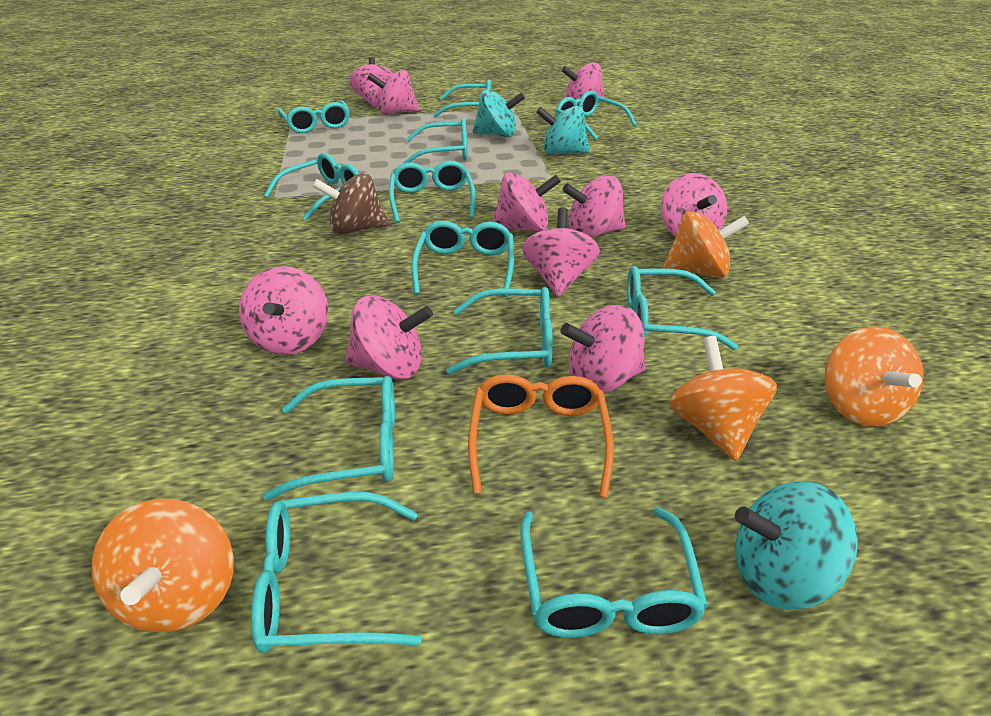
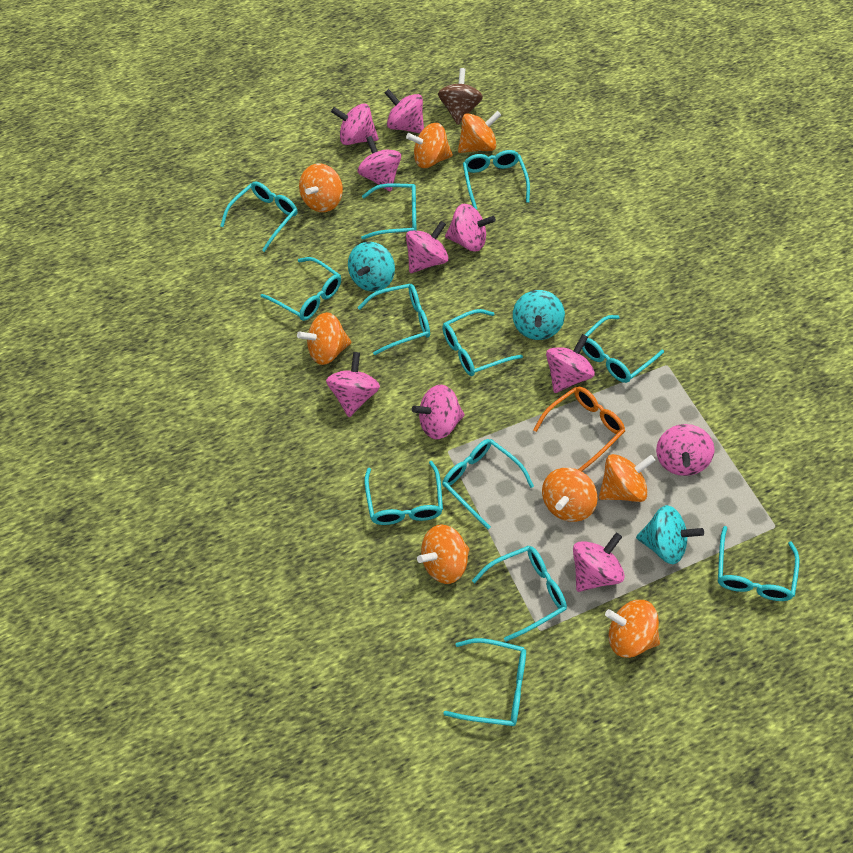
orange spinning top: [92,499,234,632] [663,211,749,278] [669,336,777,461] [824,327,924,427] = 4 -> [297,312,351,365] [299,164,343,212] [406,123,453,168] [417,524,470,584] [458,111,501,153] [542,468,598,522] [599,454,655,502] [605,600,660,658] = 8

